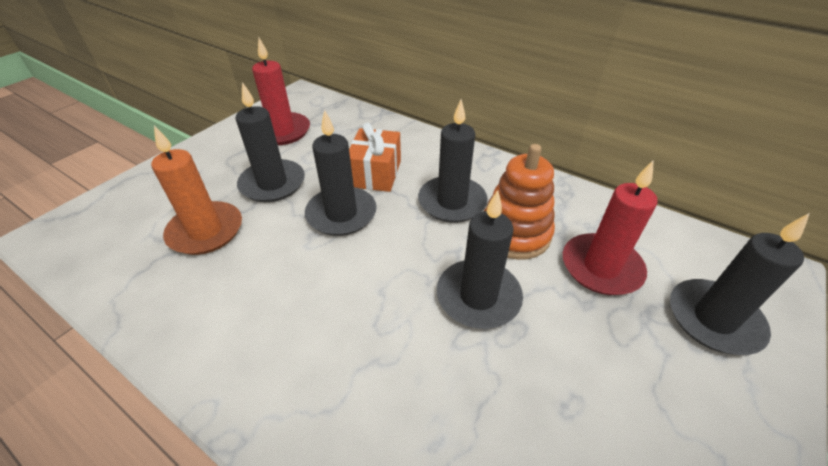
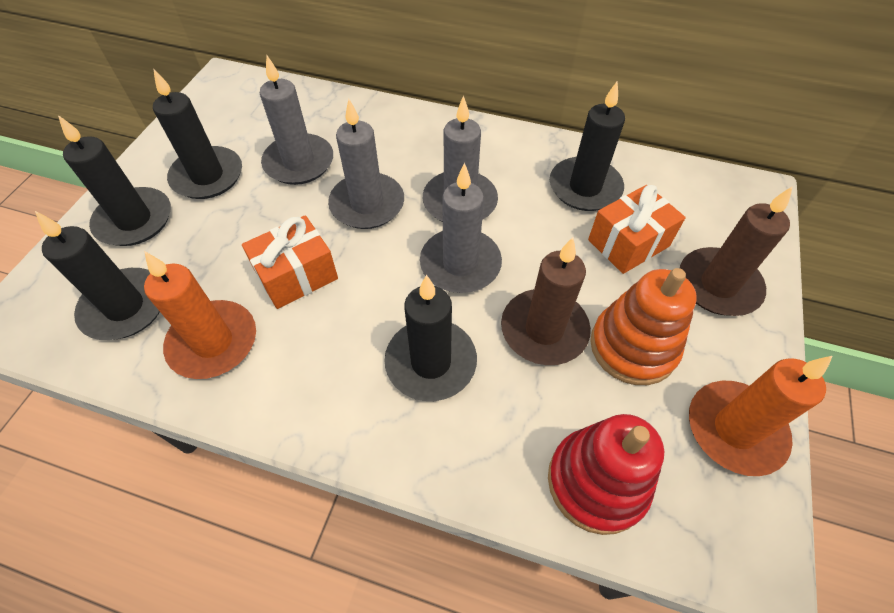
brown candle: none = 0 -> [501,237,591,365] [680,186,793,316] = 2
grey candle: none = 0 -> [260,56,333,185] [328,99,404,229] [420,163,502,293] [423,95,498,222] = 4
orange candle: [151,126,242,255] = 1 -> [144,251,256,379] [689,356,832,476] = 2
orange gift: [349,122,401,192] = 1 -> [242,215,338,309] [588,185,686,274] = 2
red candle: [252,38,310,145] [563,161,658,295] = 2 -> none = 0
red stacking toy: none = 0 -> [548,414,664,535] = 1

